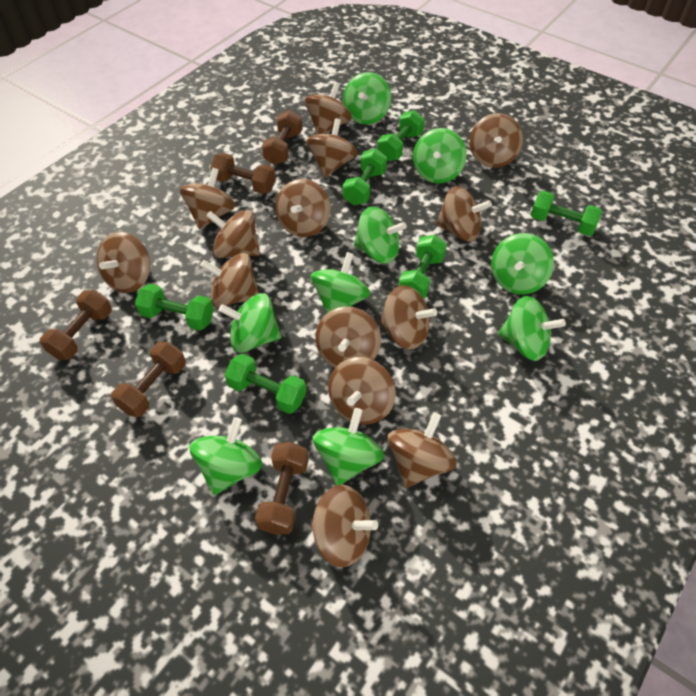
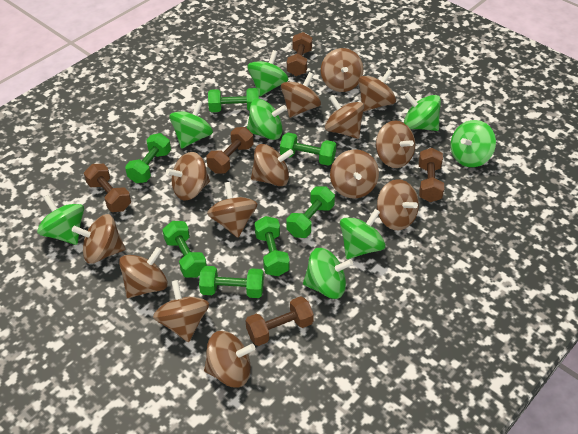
green dumbbell: [135,284,214,330] [225,354,306,414] [343,149,387,205] [377,110,425,161] [399,235,447,299] [531,191,602,236] = 6 -> [125,133,171,183] [163,221,207,278] [199,266,264,298] [208,88,259,112] [254,216,290,276] [280,133,336,166] [287,186,335,238] = 7
green spinning top: [189,417,262,495] [219,293,281,353] [311,252,370,313] [312,408,384,485] [343,72,391,125] [354,207,407,264] [413,128,467,184] [491,233,554,294] [498,296,566,361] = 9 -> [37,195,84,245] [169,100,213,149] [247,50,288,96] [247,99,287,140] [303,248,353,299] [340,209,386,259] [404,93,441,131] [451,120,496,167] = 8

